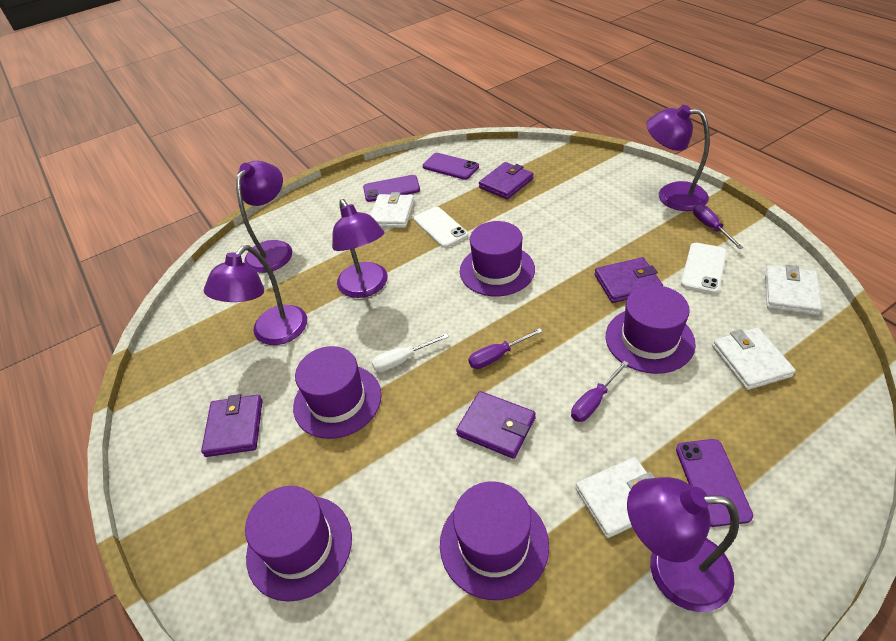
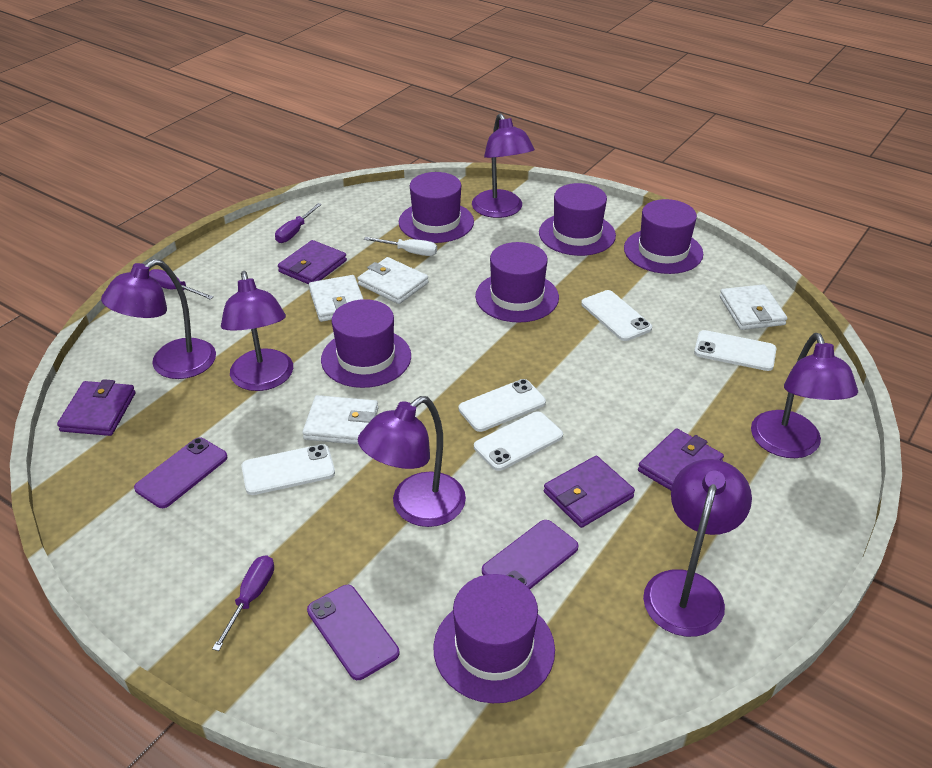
purple hat: [245,486,352,602] [293,346,382,439] [440,482,549,600] [460,221,535,296] [606,285,696,374] = 5 -> [321,299,411,388] [399,172,474,243] [433,574,555,703] [475,242,559,323] [539,183,616,256] [624,199,703,274] = 6
purple lamp: [204,245,307,345] [236,161,292,273] [332,199,388,298] [627,477,739,612] [646,105,710,211] = 5 -> [101,259,216,379] [221,271,293,391] [358,396,466,527] [472,113,535,218] [643,459,752,637] [751,333,858,458] = 6
white phone: [414,207,468,248] [681,243,727,294] = 2 -> [241,444,335,495] [459,379,546,432] [474,412,563,471] [581,290,652,341] [694,330,777,371] = 5

